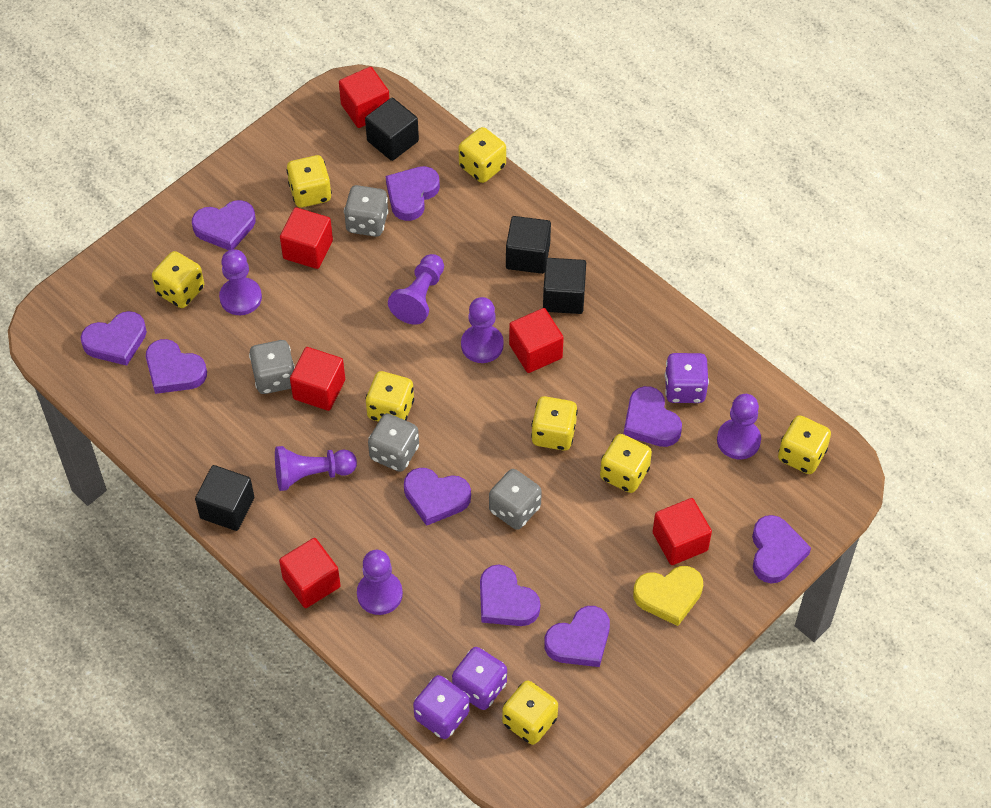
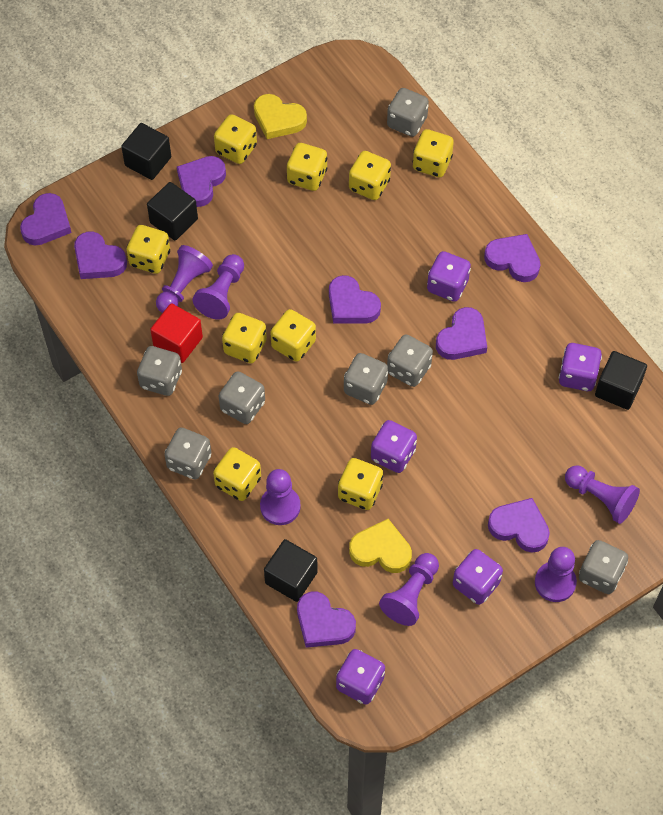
grey dice: [249,340,295,394] [344,185,389,237] [368,413,419,472] [489,469,542,530] = 4 -> [137,346,182,396] [165,427,211,480] [219,371,265,424] [344,353,388,405] [387,88,429,137] [387,334,433,387] [579,540,628,594] = 7
purple dice: [413,675,469,739] [452,647,507,710] [665,353,709,403] = 3 -> [336,649,385,705] [371,420,417,473] [427,251,471,302] [453,549,503,605] [559,343,602,391] = 5
purple heart: [80,311,147,366] [146,339,207,394] [192,200,256,250] [386,166,440,221] [404,468,471,526] [480,565,540,626] [544,606,610,667] [624,386,682,447] [752,515,811,584] = 9 -> [20,193,72,246] [74,231,127,279] [177,156,226,207] [297,592,356,648] [329,275,381,324] [436,307,487,360] [484,234,540,282] [488,498,550,553] = 8
red cube: [279,538,341,608] [280,207,333,269] [290,347,345,411] [339,67,389,128] [509,308,564,373] [652,498,712,565] = 6 -> [150,303,203,363] = 1
yellow dice: [152,251,204,308] [286,155,332,208] [365,371,414,422] [459,127,506,183] [502,680,558,745] [531,396,578,451] [600,434,652,493] [778,415,831,474] = 8 -> [126,225,170,274] [213,447,261,501] [214,114,257,164] [222,313,267,363] [270,309,316,362] [287,143,327,191] [338,458,383,510] [349,151,391,200] [413,129,454,177] = 9
yellow heart: [633,566,703,626] = 1 -> [254,94,307,139] [349,519,412,573] = 2

